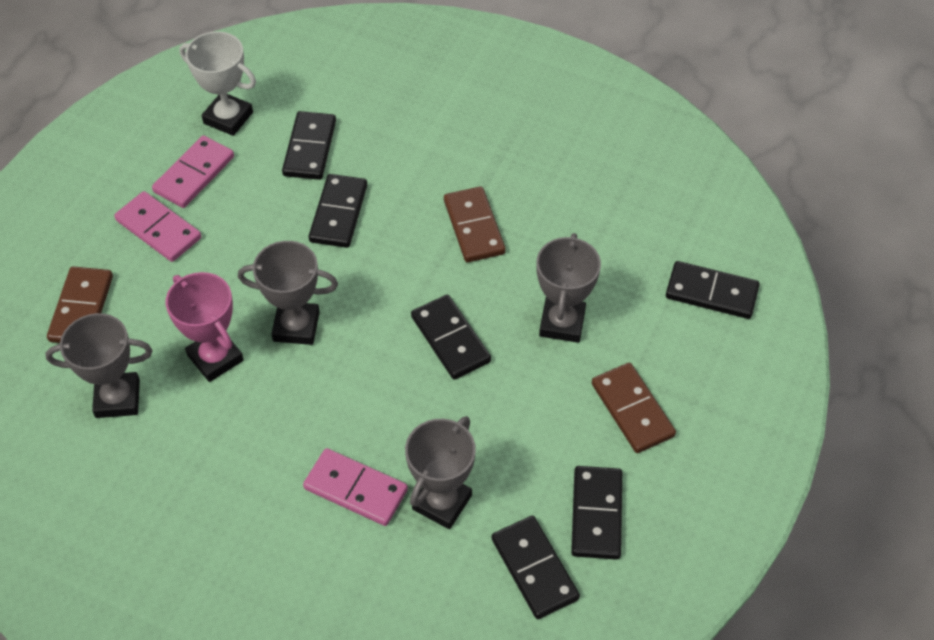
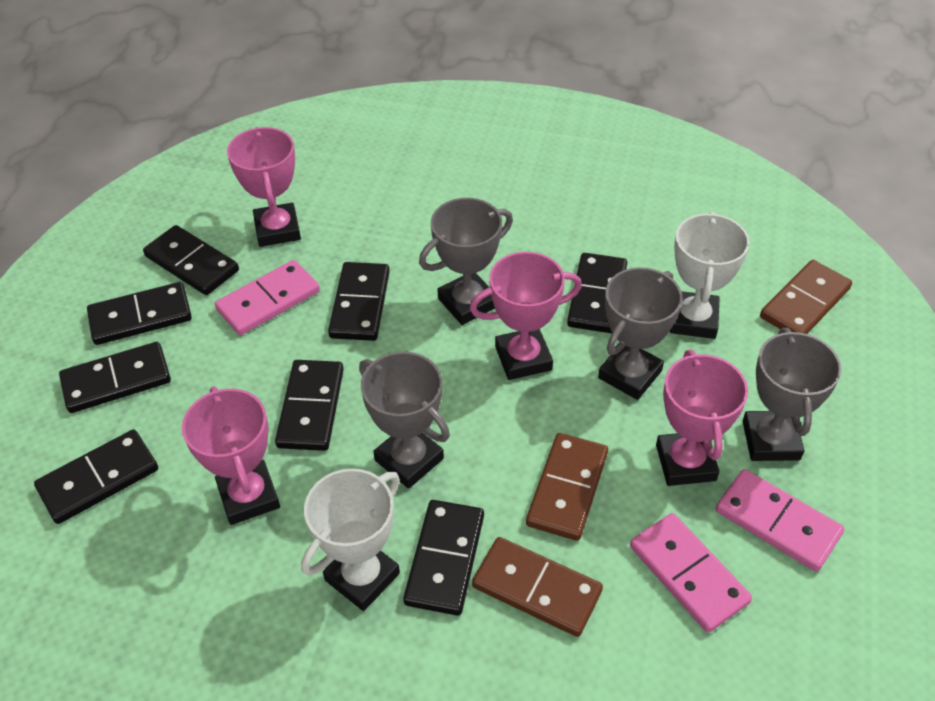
black domino: [282,111,336,180] [309,174,367,248] [411,295,491,380] [492,516,580,619] [571,466,622,560] [666,261,760,319] = 6 -> [34,429,158,524] [59,342,171,413] [87,282,192,345] [143,225,239,295] [275,360,344,451] [328,262,390,341] [403,500,484,616] [567,253,627,333] = 8
pink trophy: [166,272,244,382] = 1 -> [182,386,280,525] [227,127,301,247] [470,252,582,380] [656,350,748,486] = 4
white trophy: [179,31,256,136] = 1 -> [301,468,400,611] [670,212,750,339] = 2

